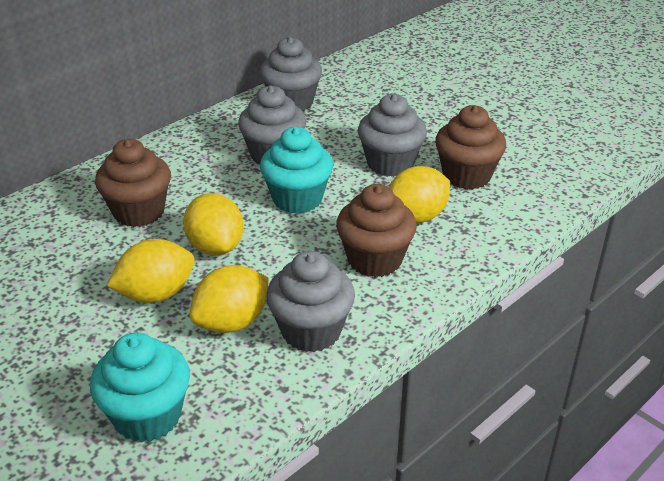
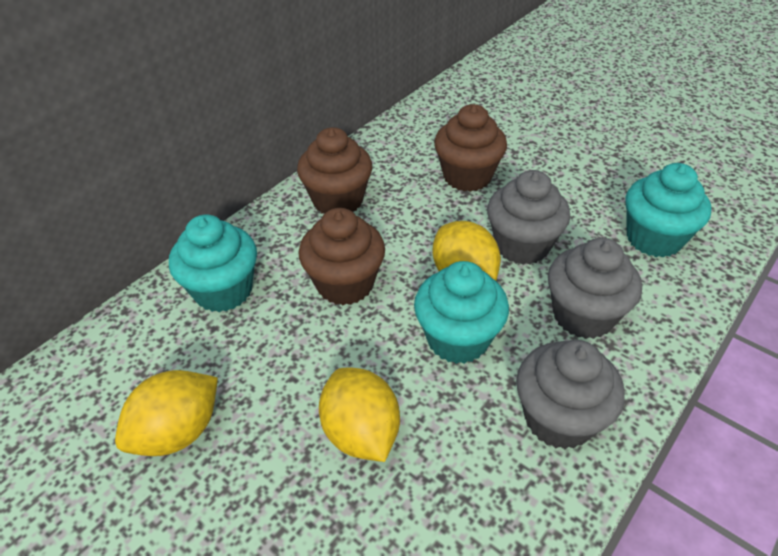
grey cupcake: [238,85,306,164] [260,37,322,111] [266,251,355,352] [358,94,427,177] = 4 -> [487,170,570,265] [516,340,625,449] [548,238,642,339] = 3
turquoise cupcake: [90,332,190,443] [260,127,333,214] = 2 -> [169,214,257,312] [414,261,509,364] [625,163,712,258] = 3
yellow lemon: [106,239,195,303] [183,193,244,256] [189,265,269,333] [389,166,450,223] = 4 -> [115,370,218,456] [319,368,400,462] [432,221,501,281] = 3

